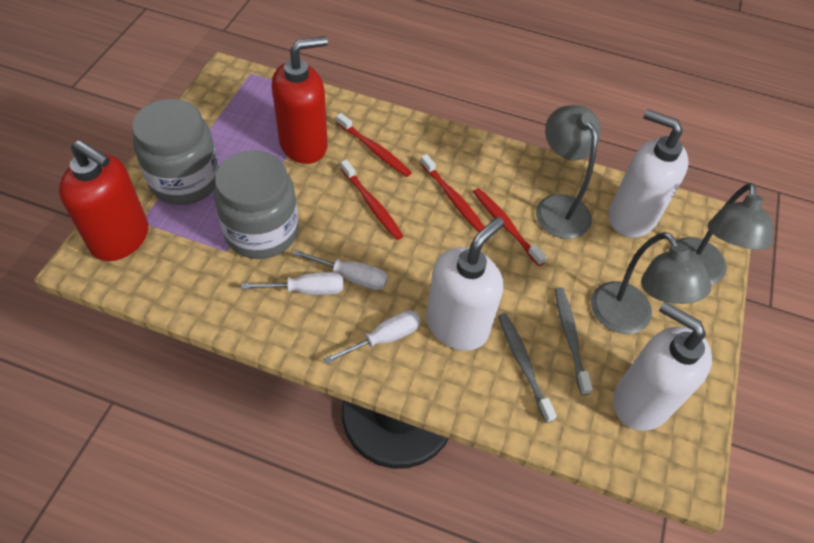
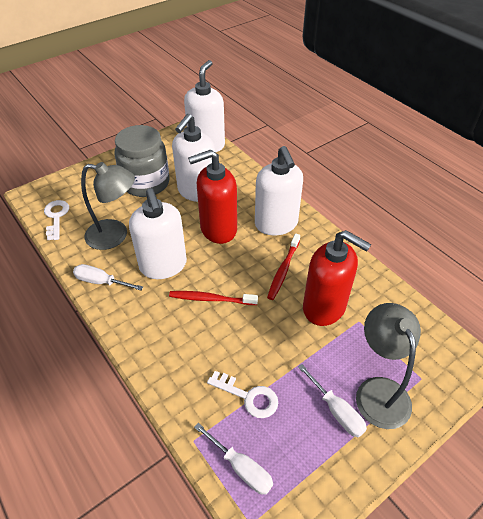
grey jar: [132,99,219,205] [214,150,298,259] = 2 -> [115,125,170,197] = 1
grey lamp: [536,105,601,239] [591,232,712,334] [669,183,773,284] = 3 -> [81,162,135,250] [356,303,421,429] = 2
grey toothbrush: [498,313,557,423] [555,287,593,395] = 2 -> none = 0
red toothbrush: [336,113,412,177] [341,160,403,240] [420,154,485,232] [473,188,547,266] = 4 -> [169,291,258,305] [267,233,300,300] = 2
white key: none = 0 -> [44,200,69,240] [207,371,278,418] = 2
white soap dispenser: [426,217,504,351] [609,109,689,238] [613,302,712,431] = 3 -> [129,188,187,279] [172,114,215,202] [184,60,225,152] [255,146,303,235] = 4

